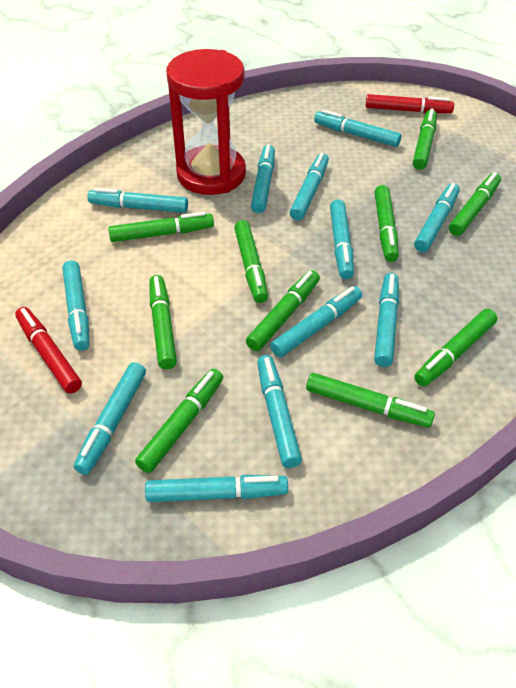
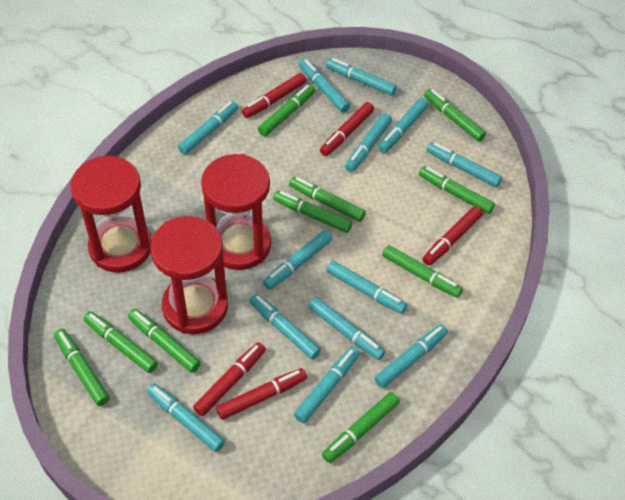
red hourglass: [166,49,246,195] = 1 -> [70,156,152,273] [150,216,228,334] [201,154,271,270] = 3
red marker: [15,307,82,394] [365,94,454,113] = 2 -> [193,342,266,416] [216,368,307,420] [242,73,306,118] [320,102,374,156] [423,206,483,266] = 5
turquoise marker: [62,260,90,351] [74,362,146,475] [87,188,188,213] [145,475,288,502] [251,144,275,213] [257,355,302,468] [270,286,362,357] [290,153,329,220] [314,109,402,147] [330,199,354,279] [374,273,399,367] [414,183,460,252] = 12 -> [147,383,225,452] [178,101,238,155] [249,294,321,359] [263,230,332,289] [294,347,360,423] [299,59,350,113] [308,297,385,360] [326,58,397,96] [326,261,407,314] [345,113,392,172] [374,324,448,388] [378,98,429,153] [426,142,502,187] = 13

